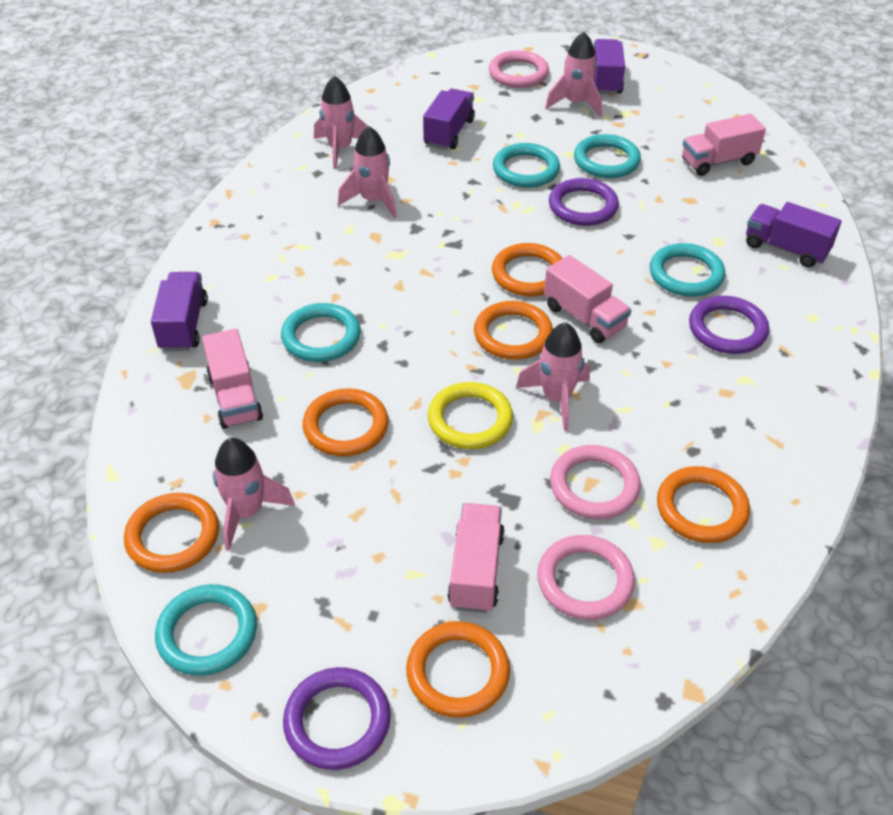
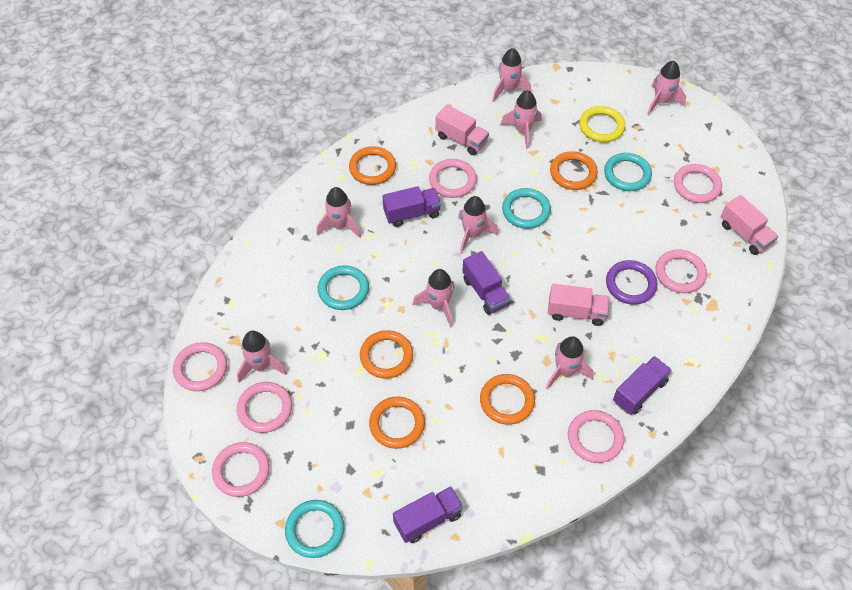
orange ring: [124,493,219,573] [303,388,389,456] [406,621,510,718] [474,301,553,360] [492,243,563,296] [657,466,750,543] = 6 -> [349,146,396,185] [360,330,413,379] [369,397,425,449] [480,374,535,425] [550,151,598,190] = 5
pink ring: [489,50,549,88] [537,535,635,620] [550,445,641,519] = 3 -> [173,342,227,391] [212,442,270,497] [237,382,292,433] [429,159,477,198] [568,410,624,463] [656,249,707,293] [674,164,722,203] = 7
pink rocket: [213,438,295,550] [314,76,368,169] [338,126,397,218] [516,322,590,431] [545,32,602,117] = 5 -> [237,331,287,383] [316,187,361,238] [412,269,454,327] [458,196,498,253] [492,48,531,102] [500,90,541,149] [546,336,593,390] [647,61,686,115] = 8
pink truck: [202,329,263,429] [448,503,505,613] [544,255,631,343] [682,114,766,176] = 4 -> [435,105,489,155] [548,284,610,326] [721,195,778,255] = 3
purple ring: [283,667,391,770] [549,178,619,226] [689,296,769,354] = 3 -> [606,260,657,305] = 1
turquoise ring: [155,584,257,676] [281,303,361,362] [493,143,560,188] [574,134,641,178] [650,243,725,297] = 5 -> [285,500,344,558] [318,265,369,310] [502,188,551,229] [604,153,652,191] = 4

